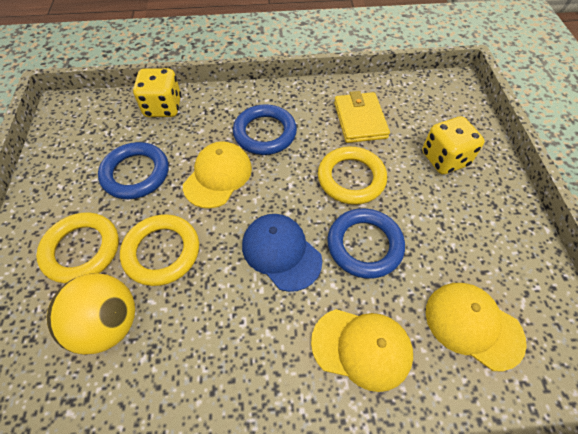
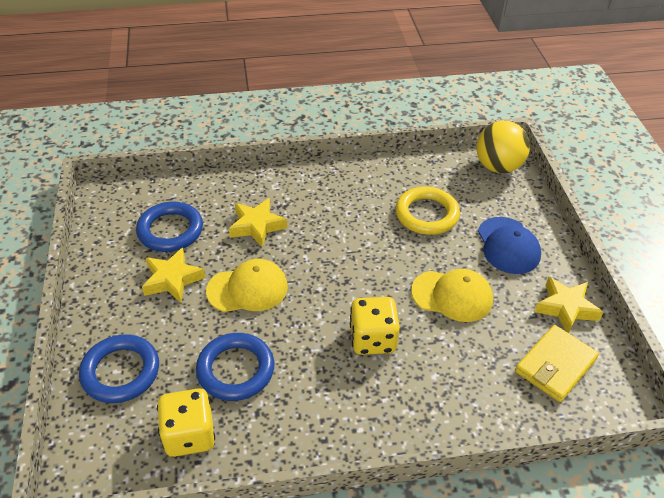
yellow cap: [183,141,252,208] [311,309,413,392] [426,283,527,371] = 3 -> [206,259,288,312] [411,269,493,322] = 2
yellow ring: [36,212,119,283] [120,214,199,286] [318,146,387,205] = 3 -> [395,187,460,235] = 1
yellow star: none = 0 -> [142,248,205,303] [229,198,287,247] [534,277,603,333] = 3

